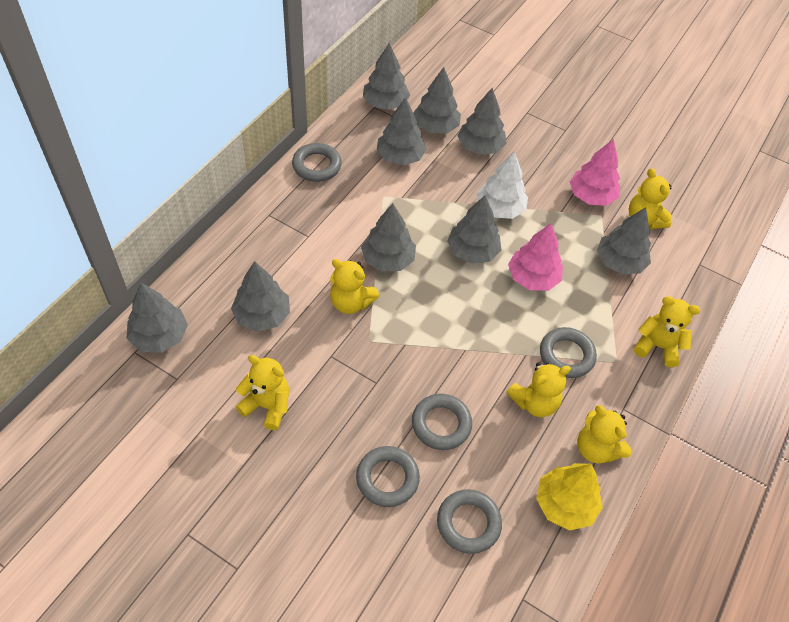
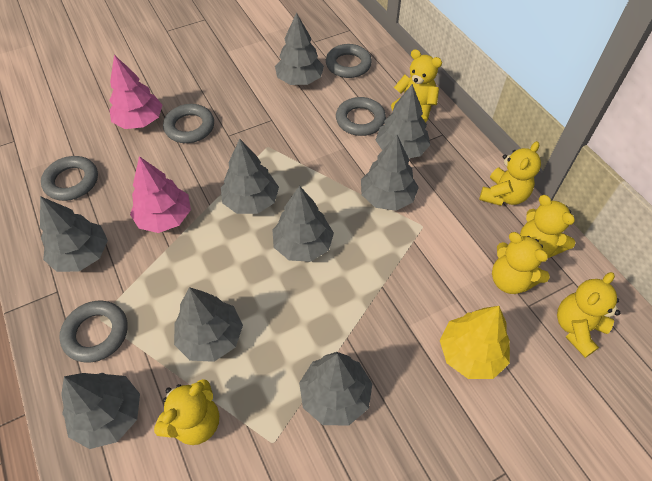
white tree: [476,151,528,219] = 1 -> none = 0

